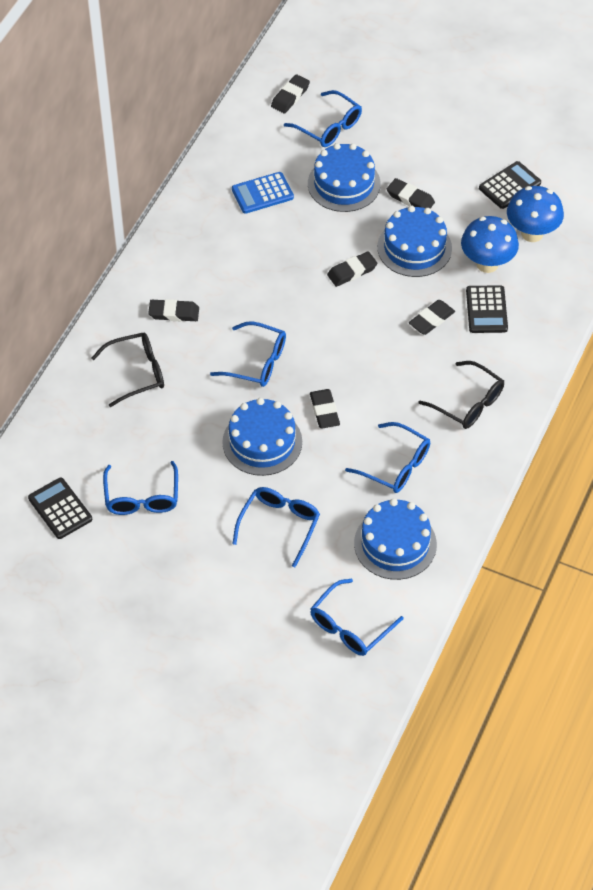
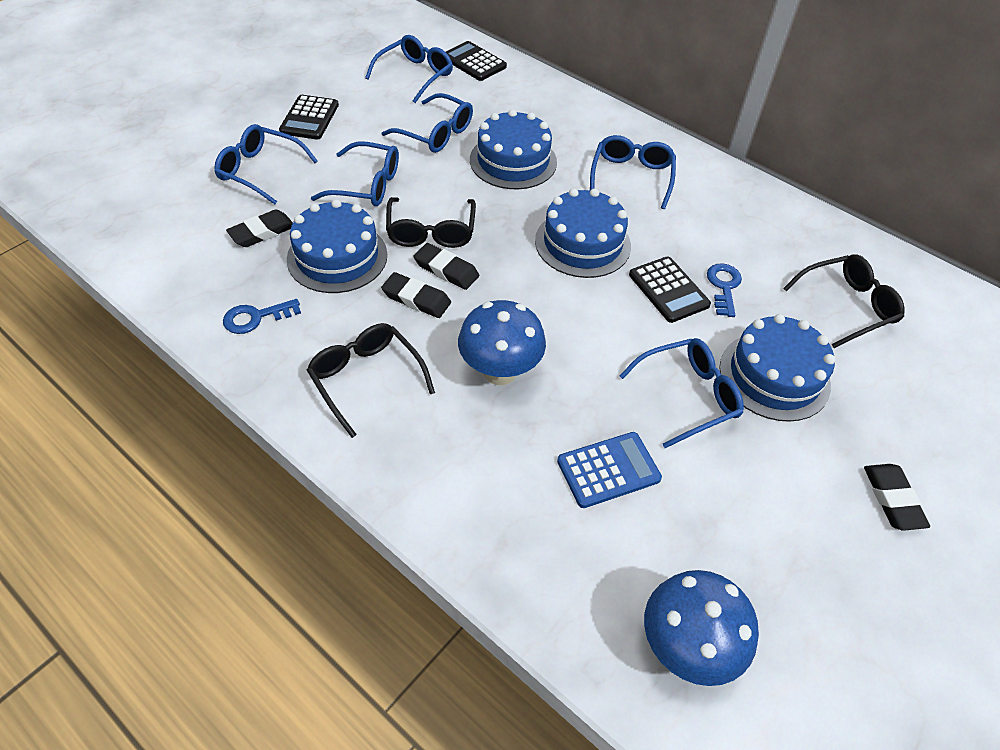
black eraser: [148,299,199,322] [271,74,310,113] [310,389,340,429] [327,251,378,287] [387,178,435,208] [409,300,455,335] = 6 -> [226,209,293,247] [381,272,451,318] [414,243,479,290] [864,464,930,531] = 4
black glasses: [91,333,164,407] [419,361,504,429] = 2 -> [307,323,435,438] [386,197,476,248] [783,254,905,348] = 3
blue key: none = 0 -> [223,299,301,334] [707,263,742,317] = 2

